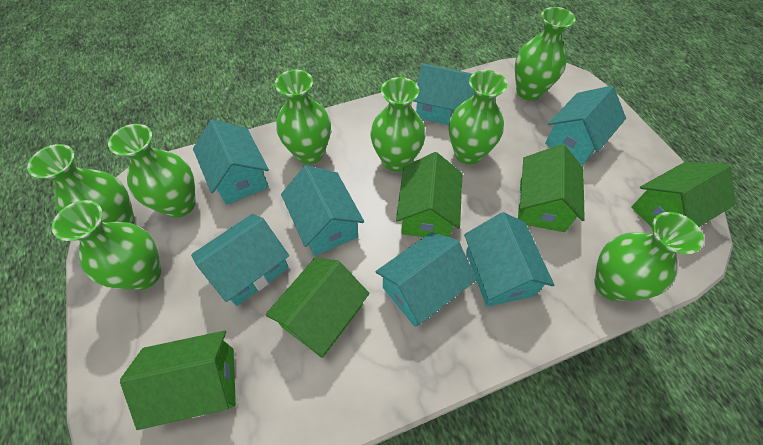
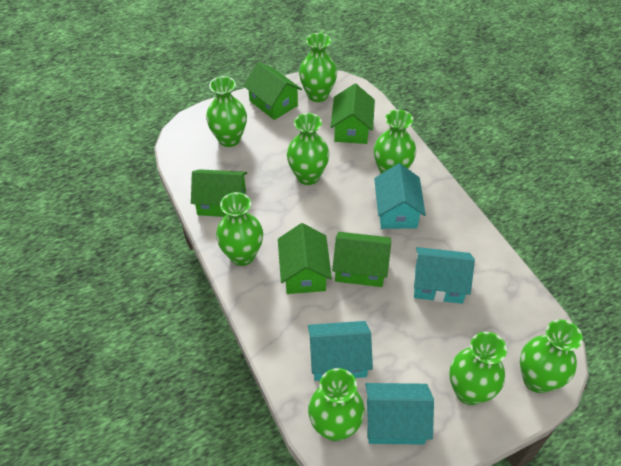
turquoise house: [191,214,289,306] [193,119,269,205] [281,165,364,256] [376,232,477,327] [414,63,474,125] [464,212,554,307] [545,86,626,165] = 7 -> [308,321,373,381] [365,383,434,445] [374,163,426,229] [414,247,475,304] = 4

